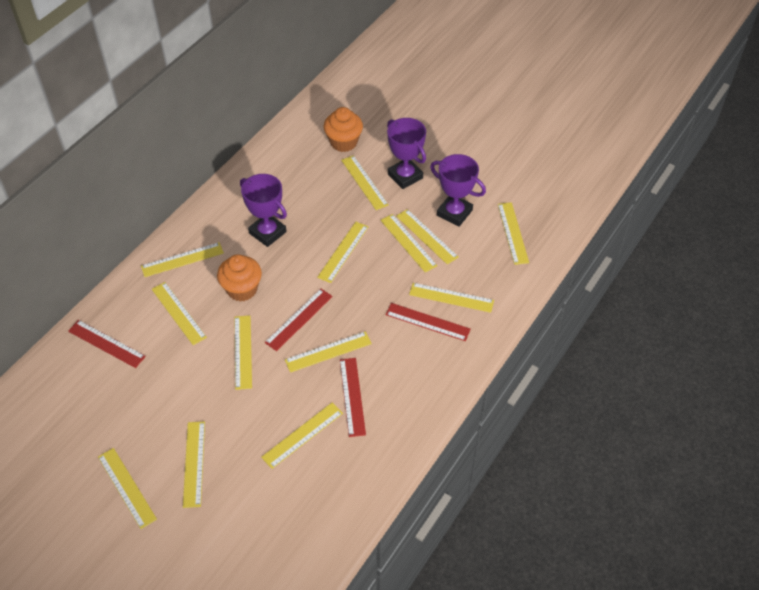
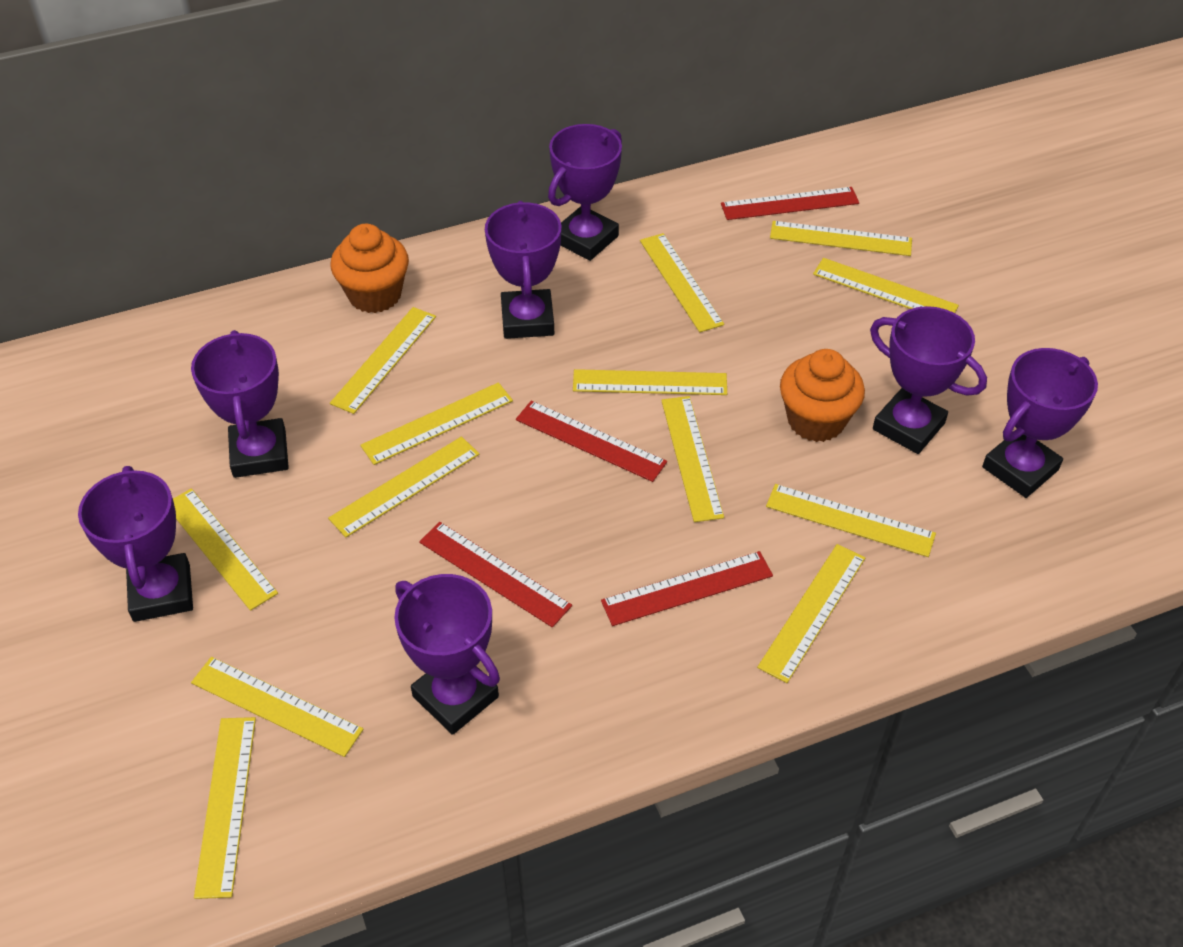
purple trophy: [240,174,287,247] [387,118,426,189] [430,154,486,227] = 3 -> [78,466,193,622] [191,330,289,478] [394,574,500,735] [485,201,561,339] [548,124,622,261] [870,306,987,454] [982,348,1098,498] = 7

